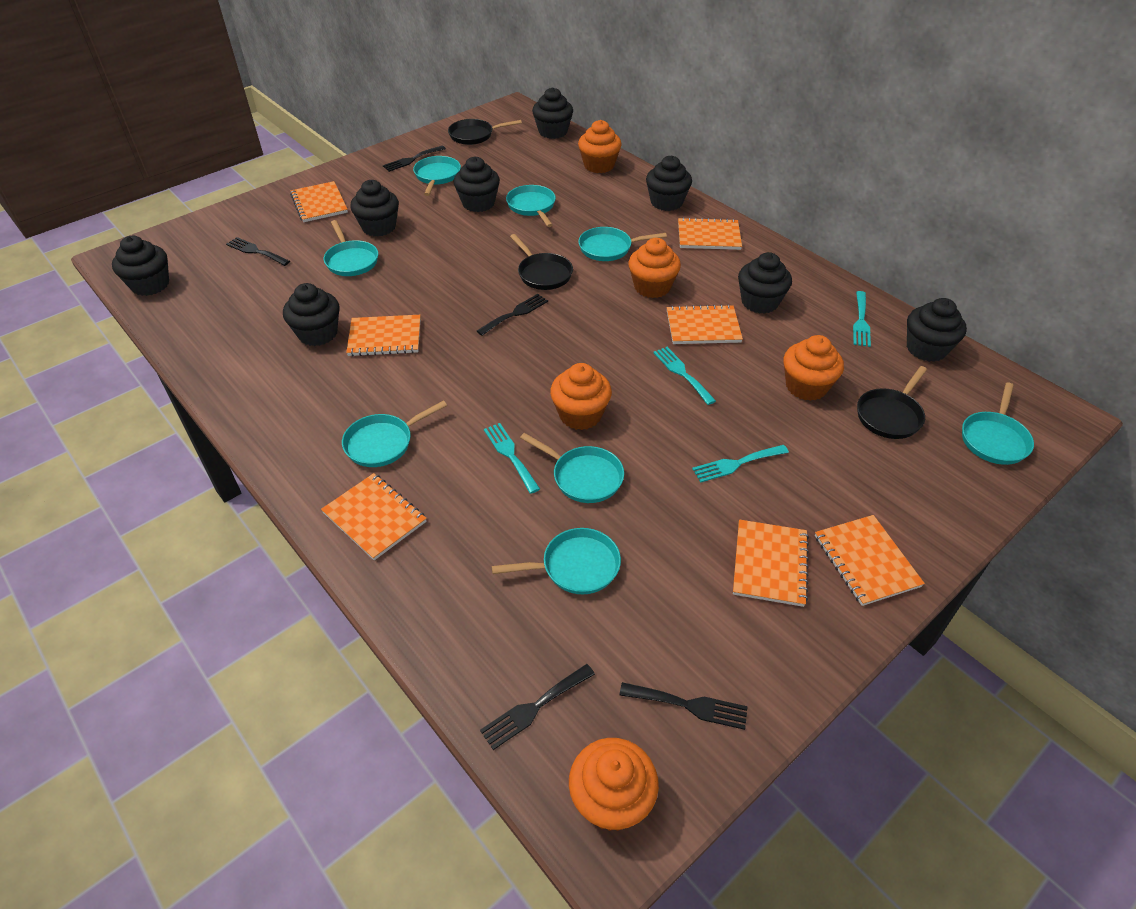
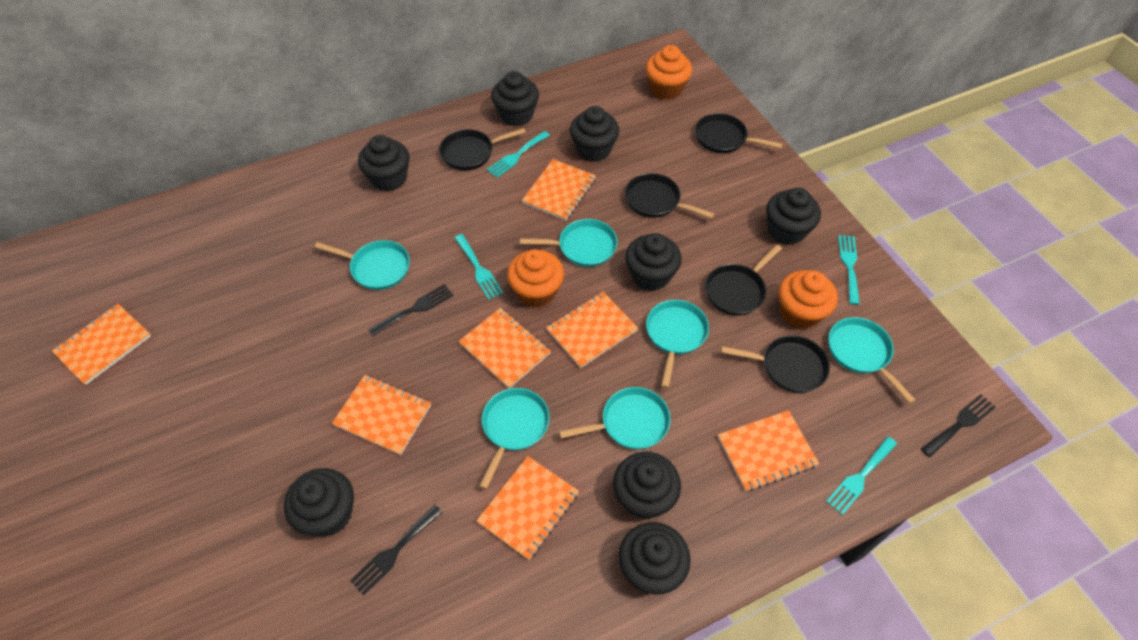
black fork: [226,237,290,266] [383,146,446,172] [477,294,548,336] [480,664,595,750] [619,682,748,730] = 5 -> [350,504,443,596] [368,284,453,336] [921,394,996,457] = 3
black pan: [448,119,522,145] [510,234,573,290] [857,366,927,439] = 3 -> [439,128,526,171] [625,173,714,219] [695,113,783,153] [705,244,782,316] [721,335,830,393] = 5
orange cupcake: [550,363,612,430] [569,738,659,831] [578,120,622,173] [628,238,681,298] [783,335,844,401] = 5 -> [507,249,564,307] [646,45,692,100] [779,270,838,329] = 3
turquoise pan: [324,220,378,276] [342,400,447,467] [413,156,461,196] [492,528,621,594] [506,185,556,227] [520,433,624,503] [578,227,667,261] [962,382,1034,465] = 8 -> [315,240,410,290] [479,388,550,489] [520,219,617,267] [559,387,671,449] [646,300,709,388] [828,317,915,404] = 6

